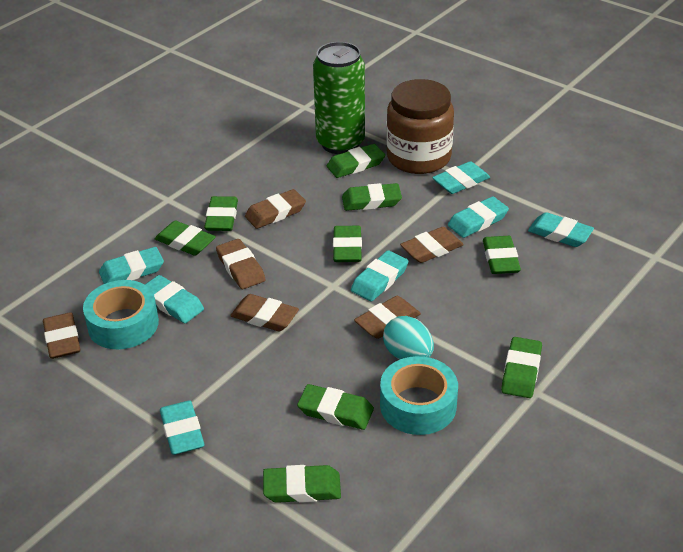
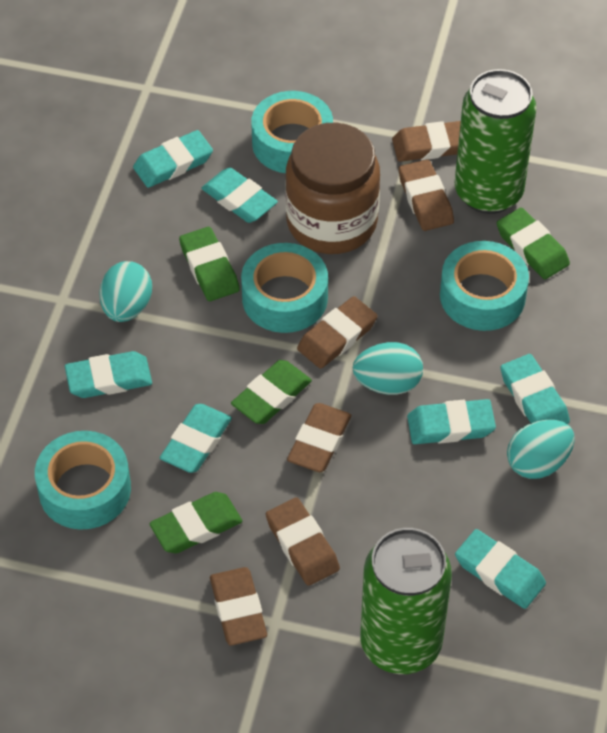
green can: [313,42,365,154] = 1 -> [360,528,452,674] [455,69,537,214] = 2
green eraser: [155,221,216,256] [204,196,238,231] [263,465,341,503] [297,384,374,430] [327,144,385,178] [333,226,362,262] [342,183,402,211] [483,236,521,274] [501,337,542,398] = 9 -> [149,492,242,553] [179,227,240,301] [231,360,312,424] [497,207,570,279] = 4
turquoise egg: [383,316,434,359] = 1 -> [99,261,152,322] [353,342,423,395] [507,420,575,479] = 3
turquoise tape: [83,280,159,349] [380,356,458,435] = 2 -> [35,431,131,530] [241,243,328,333] [251,91,333,173] [440,241,529,331] = 4

